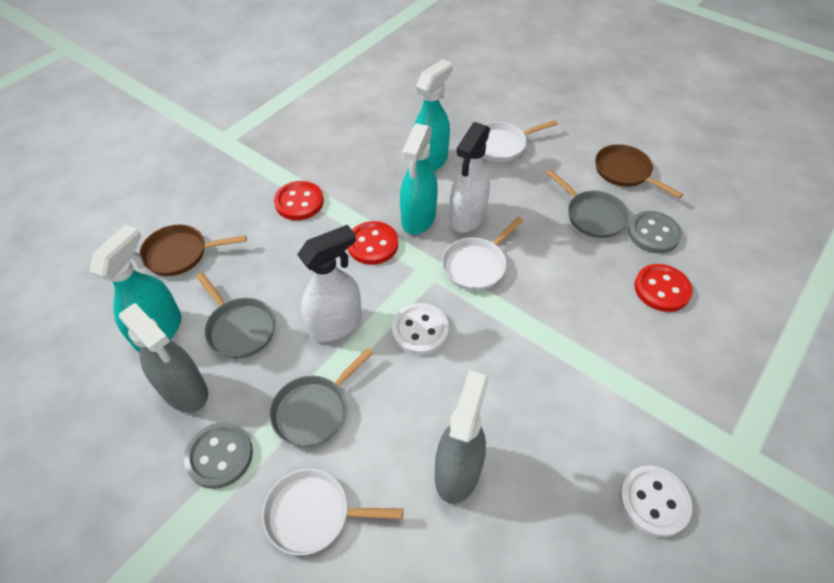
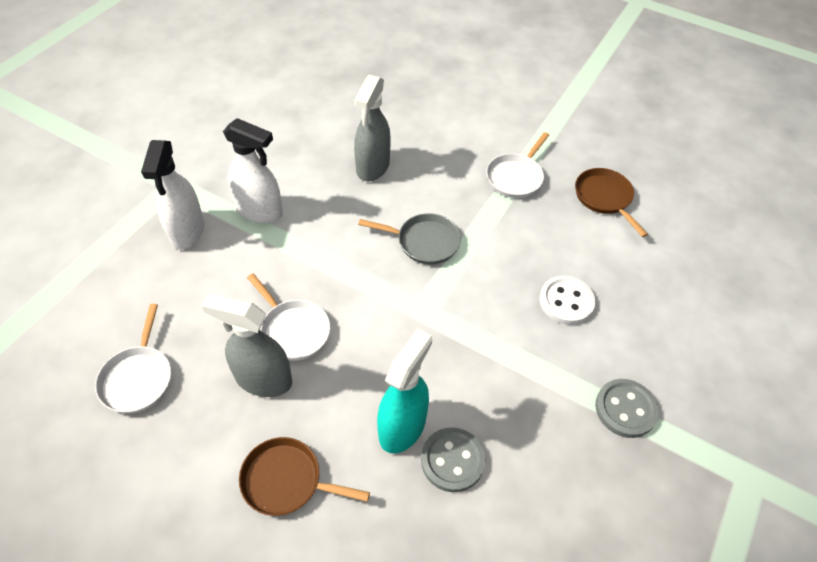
grey pan: [196,273,276,358] [269,348,373,447] [546,169,630,238] = 3 -> [358,213,461,265] = 1
red button: [274,181,324,220] [348,221,398,265] [634,264,693,312] = 3 -> none = 0
turquoise spray bottle: [89,225,181,353] [400,123,438,235] [414,59,453,172] = 3 -> [377,328,432,453] = 1
white button: [392,303,449,355] [619,465,692,538] = 2 -> [539,276,595,325] = 1

